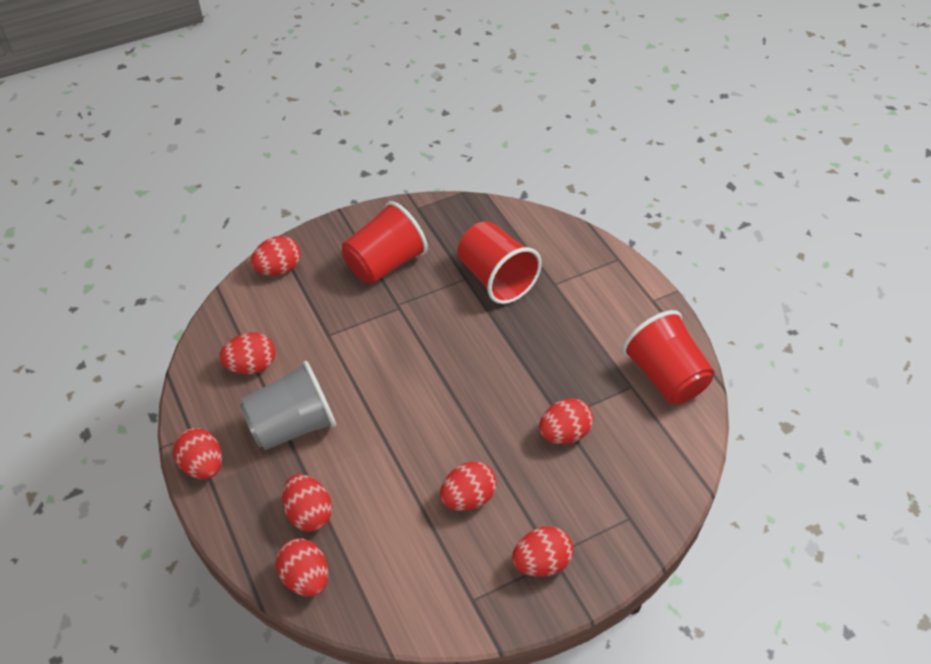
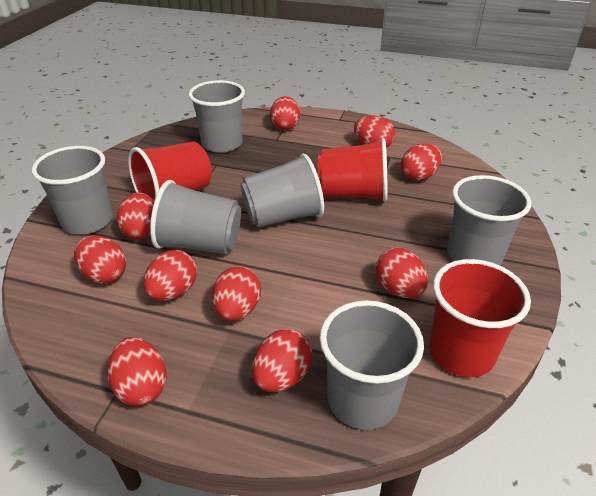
grey cup: [240,361,336,450] = 1 -> [32,146,113,234] [150,180,241,254] [189,80,245,153] [240,154,324,228] [320,300,424,430] [447,175,531,265] = 6
red egg: [173,428,222,479] [219,332,276,374] [251,236,300,276] [276,538,328,597] [282,474,332,532] [440,461,497,511] [512,526,573,577] [539,398,593,444] = 8 -> [74,235,127,284] [108,337,167,406] [116,192,154,239] [143,250,197,301] [212,266,261,321] [252,329,312,392] [270,96,300,130] [354,116,395,148] [375,248,428,298] [401,143,442,181] = 10

